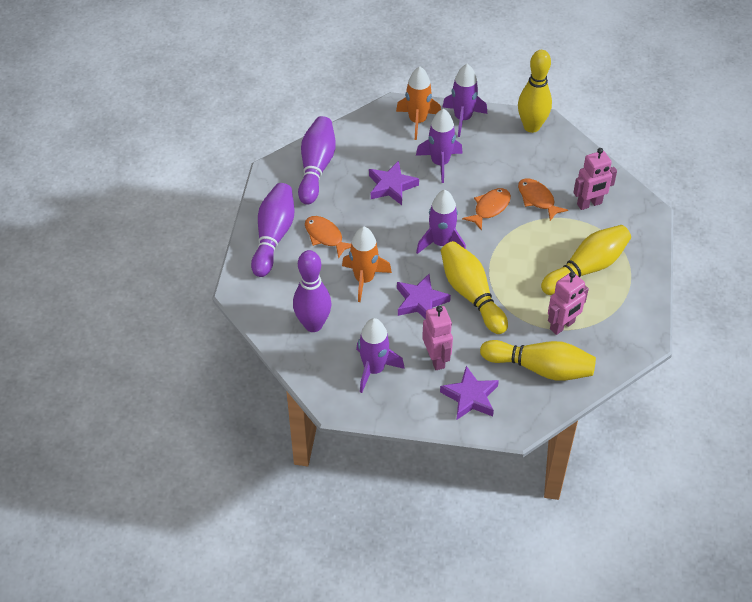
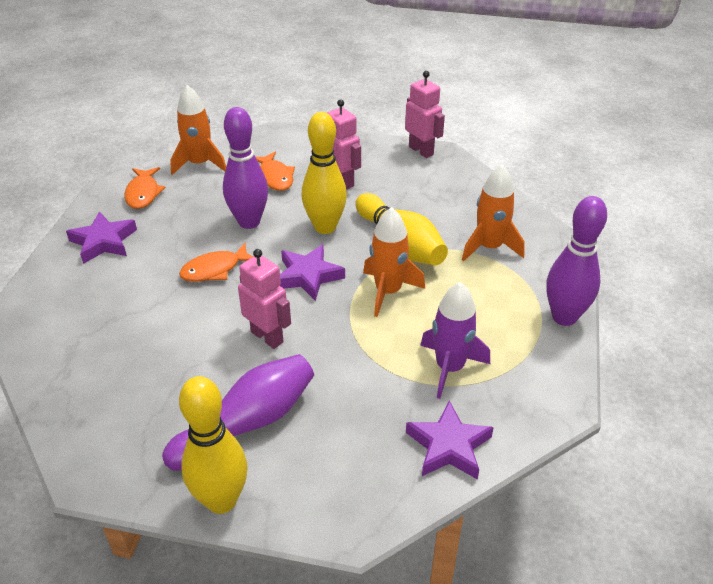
orange rocket: [342,227,392,302] [396,66,441,140] = 2 -> [170,85,226,175] [363,207,425,317] [462,164,525,261] = 3
purple rocket: [356,318,405,393] [416,109,463,183] [416,190,466,254] [442,64,487,137] = 4 -> [420,282,490,399] = 1
yellow bowling pin: [441,241,508,334] [480,340,596,381] [518,50,552,133] [541,225,631,295] = 4 -> [179,376,247,514] [302,112,347,234] [355,193,448,265] = 3

